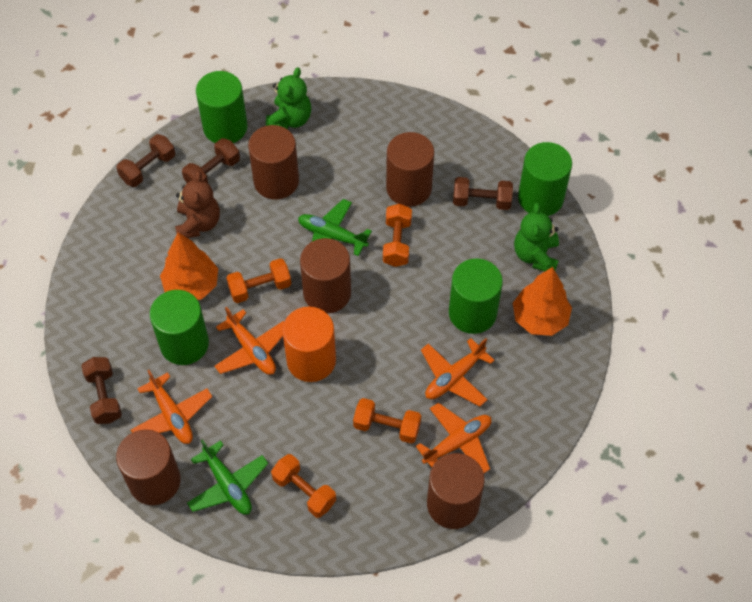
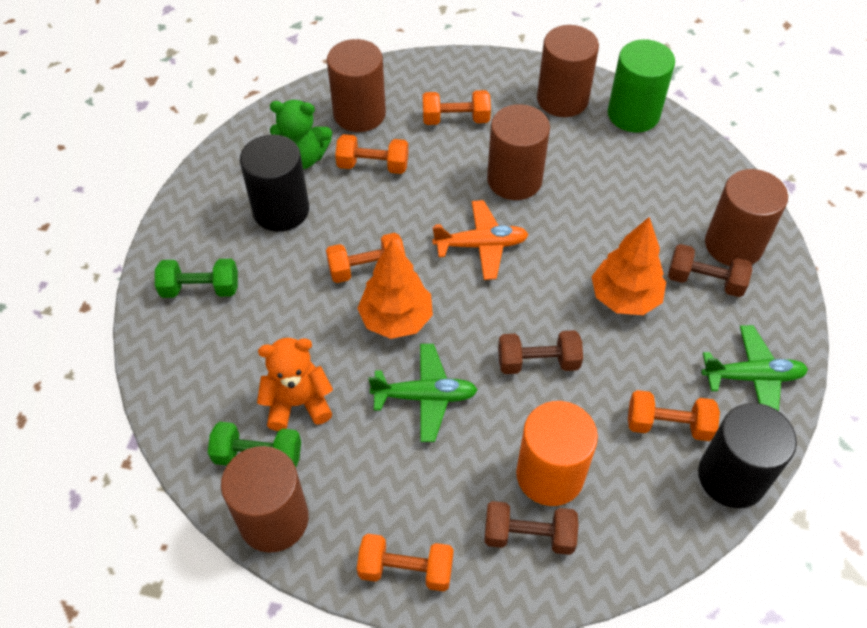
black cylinder: none = 0 -> [240,134,309,232] [698,403,797,508] = 2
brown dumbbell: [81,357,122,424] [116,134,175,187] [182,138,240,183] [453,177,513,210] = 4 -> [484,501,578,555] [498,330,583,374] [668,244,752,297] = 3
brown teddy bear: [175,171,220,238] = 1 -> none = 0
green cylinder: [150,290,209,365] [196,71,247,143] [449,258,503,334] [518,142,572,216] = 4 -> [608,39,675,133] = 1
green dumbbell: none = 0 -> [155,259,238,298] [208,422,301,467] = 2
green teddy bear: [266,67,311,130] [514,203,559,271] = 2 -> [270,100,332,169] = 1
orange dumbbell: [226,258,291,303] [271,454,336,518] [353,398,421,444] [383,204,412,267] = 4 -> [326,233,406,283] [335,134,408,174] [357,534,454,591] [423,90,491,125] [628,390,720,441] = 5
orange plane: [131,370,212,444] [214,307,284,375] [416,403,491,473] [421,338,495,406] = 4 -> [432,200,529,280] = 1
orange teddy bear: none = 0 -> [257,338,333,431] = 1

